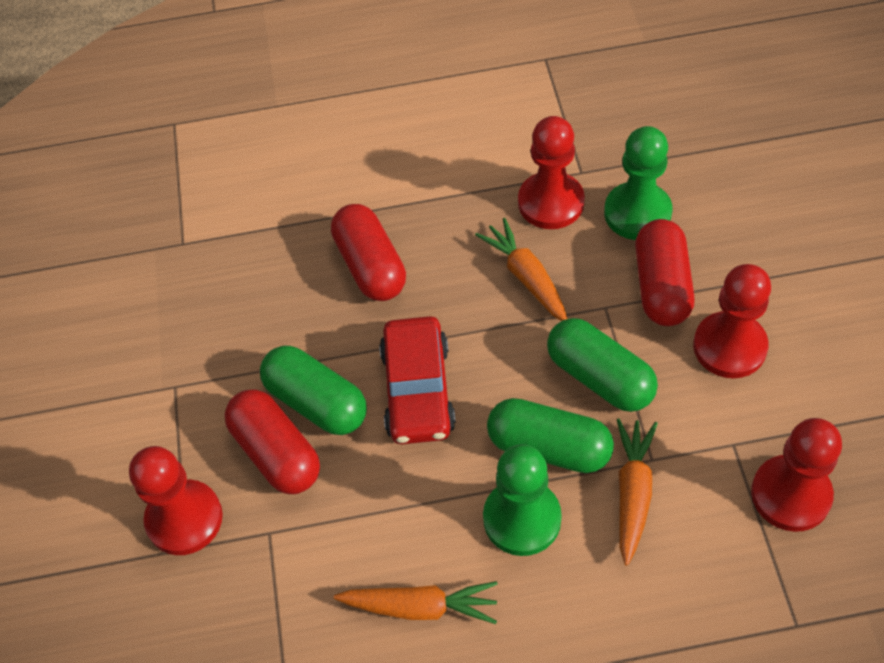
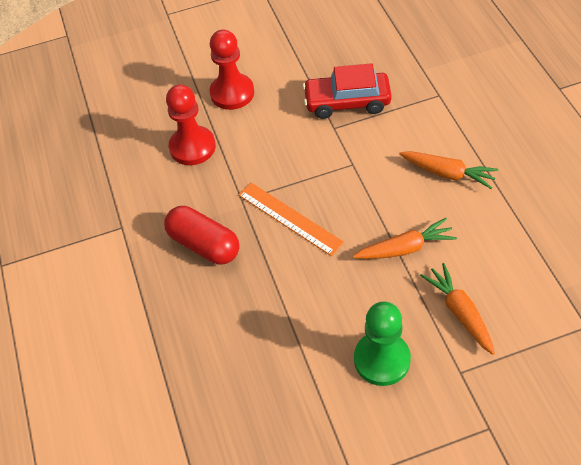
green capsule: [260,346,367,435] [487,398,614,473] [547,318,658,412] = 3 -> none = 0
green pawn: [483,444,562,556] [604,126,673,240] = 2 -> [354,302,411,386] = 1
orange ruler: none = 0 -> [238,183,344,256] = 1
red capsule: [225,389,320,494] [331,204,406,301] [635,219,694,326] = 3 -> [164,206,240,265] = 1
red pawn: [129,446,223,555] [518,116,585,229] [693,264,771,378] [751,418,842,532] = 4 -> [166,84,216,165] [210,30,254,110] = 2

